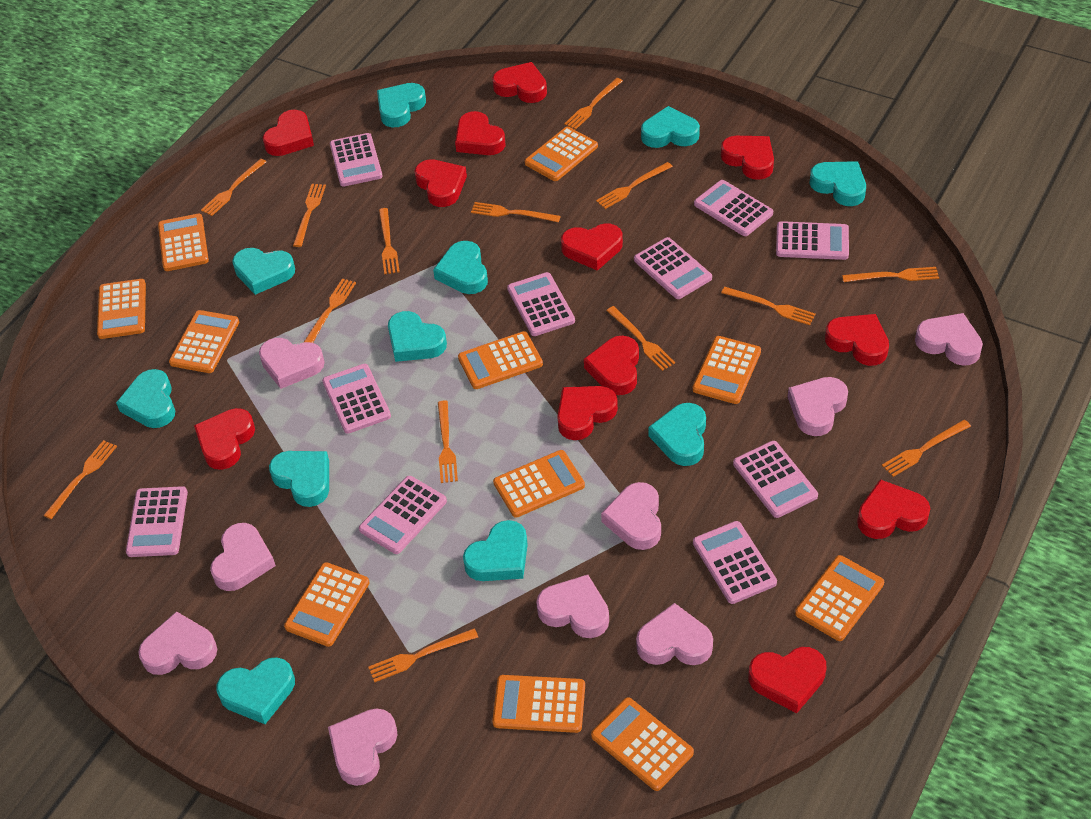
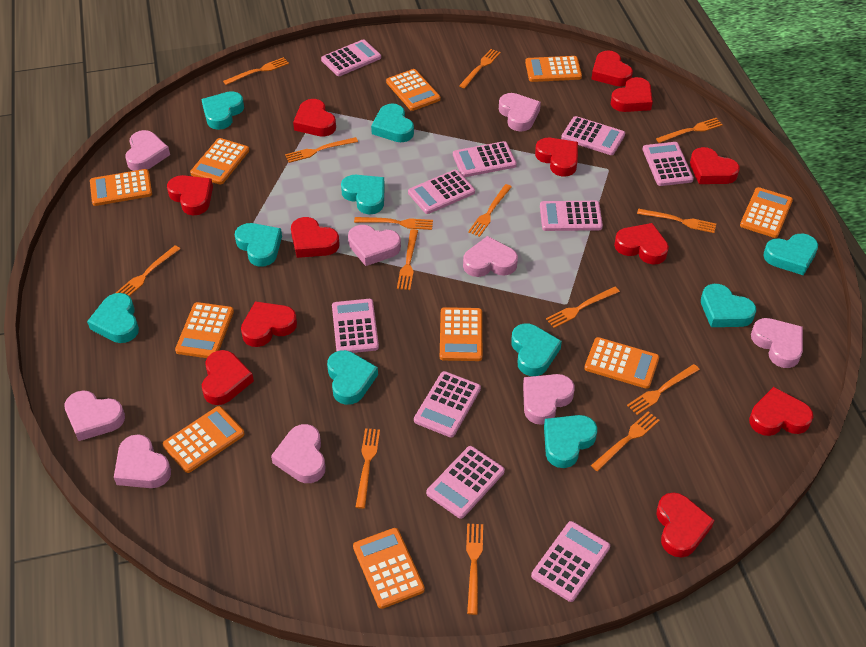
orange calculator: [97,279,146,339] [158,214,209,271] [169,310,239,373] [284,562,370,647] [458,331,543,389] [492,675,585,733] [493,450,585,518] [525,127,598,181] [591,698,694,791] [692,336,761,404] [795,555,884,641] = 11 -> [90,169,152,206] [163,406,245,473] [175,302,234,358] [190,138,249,185] [353,528,425,609] [386,69,441,111] [440,307,482,361] [525,56,582,82] [584,337,659,389] [740,187,793,238] = 10
turquoise heart: [116,369,175,428] [216,657,295,724] [232,248,295,295] [269,451,329,507] [377,83,426,127] [388,311,447,362] [433,241,488,294] [463,520,528,581] [641,106,700,148] [649,403,706,466] [809,161,866,206] = 11 -> [87,293,139,343] [201,91,244,130] [235,223,282,267] [327,350,378,405] [341,175,385,214] [371,104,414,142] [511,323,562,376] [544,415,597,468] [701,284,756,327] [763,234,818,276] = 10

